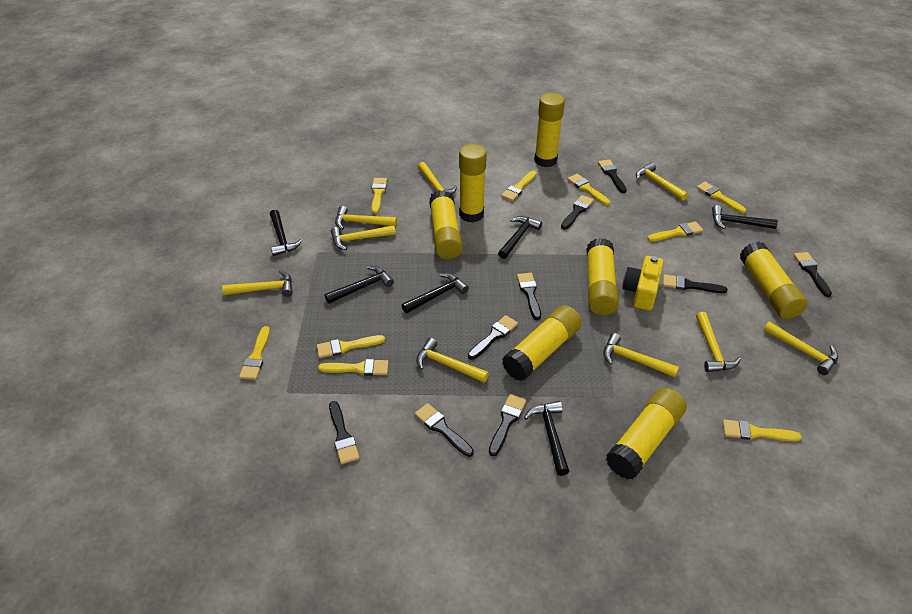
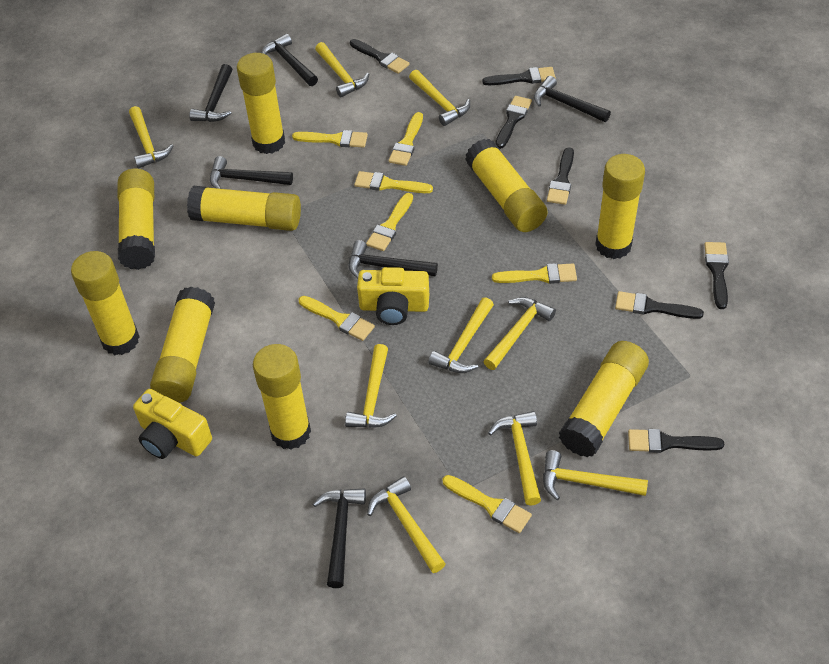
black brush: [329,401,360,464] [415,403,474,457] [468,315,518,360] [489,394,526,456] [517,273,541,320] [561,195,594,230] [598,159,627,193] [663,274,728,293] [794,252,832,297] = 9 -> [350,39,409,74] [482,67,556,85] [495,96,532,149] [547,147,574,205] [615,291,704,319] [628,429,724,453] [704,242,729,309] = 7
yellow brush: [239,326,270,380] [316,335,385,358] [318,359,389,376] [371,178,387,214] [501,171,537,201] [567,174,610,205] [648,221,703,241] [696,182,746,213] [722,420,802,441] = 9 -> [292,130,368,148] [299,296,375,341] [354,171,433,193] [366,193,413,251] [389,112,423,166] [442,475,532,533] [492,263,577,284] = 7
yellow camera: [622,256,664,311] = 1 -> [133,389,212,459] [357,267,429,325] = 2
yellow glue stick: [429,190,463,259] [459,144,487,223] [502,305,582,381] [534,93,565,167] [586,238,619,315] [606,388,687,479] [740,241,808,319] = 7 -> [71,251,140,355] [117,168,155,270] [150,287,215,403] [187,186,301,231] [237,53,285,154] [253,344,311,450] [465,139,548,232] [559,341,649,457] [595,154,645,259] = 9

